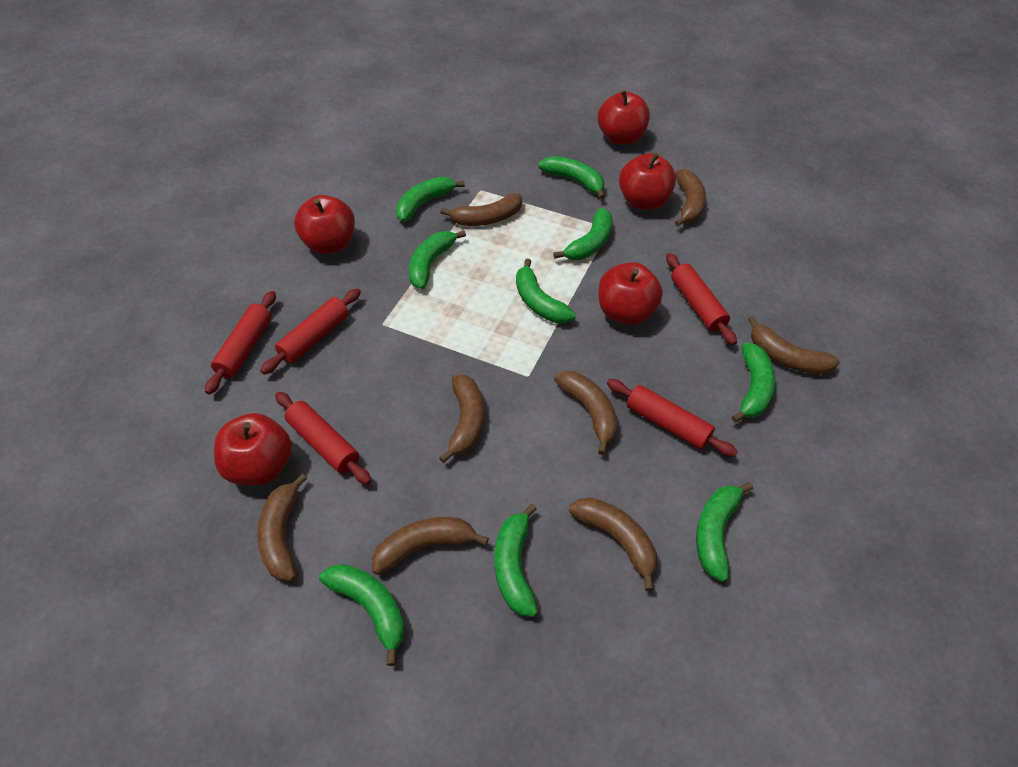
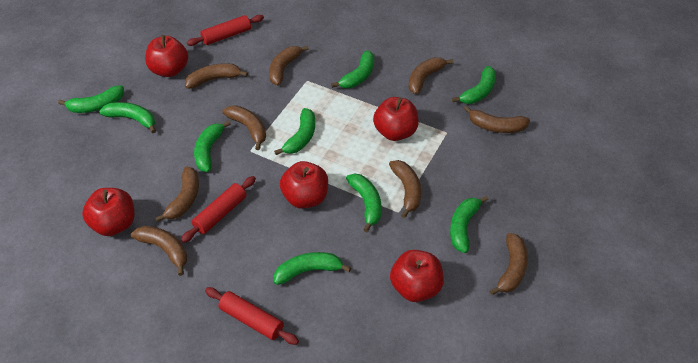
brown banana: [257,474,307,581] [372,517,489,575] [439,375,484,463] [440,193,522,226] [554,371,618,455] [569,497,657,591] [675,169,706,227] [748,316,840,375] = 8 -> [131,226,187,276] [155,167,199,222] [185,63,248,89] [222,105,266,150] [269,46,309,86] [389,160,421,218] [408,57,454,94] [464,106,530,133] [490,233,528,295] = 9
red rolling pin: [205,291,276,395] [260,288,361,375] [275,392,371,485] [607,379,738,457] [666,253,737,345] = 5 -> [181,176,256,243] [187,15,264,46] [205,287,299,345] = 3

